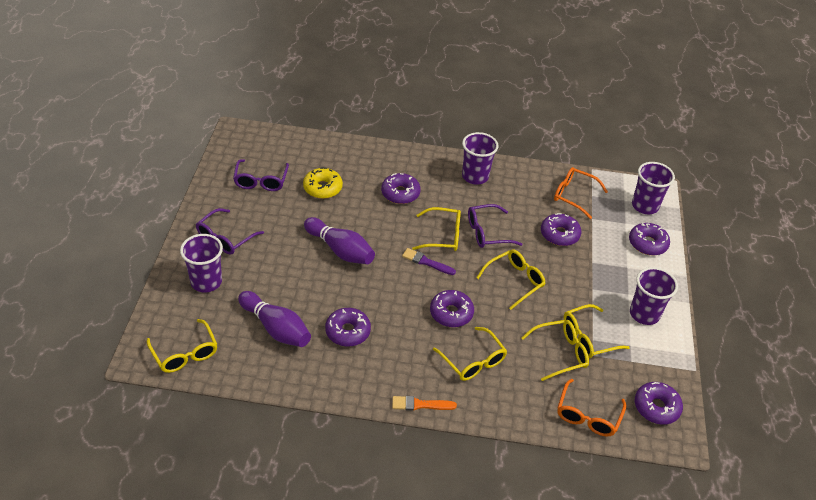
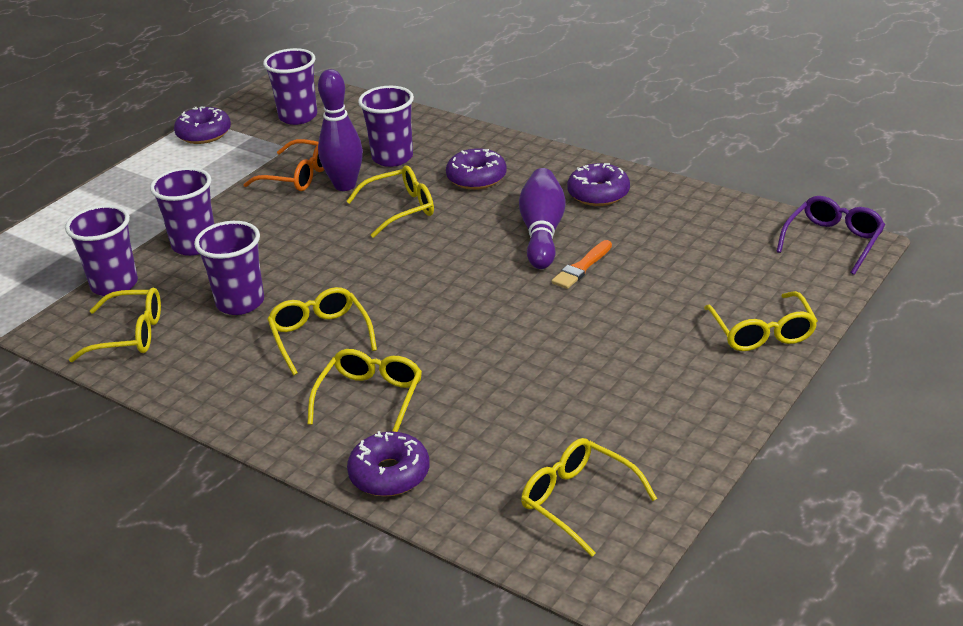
orange glasses: [554,167,608,219] [558,379,626,437] = 2 -> [243,139,324,191] = 1
purple brush: [402,248,456,275] = 1 -> none = 0
purple cup: [180,234,223,292] [462,132,498,185] [630,267,678,325] [632,162,675,214] = 4 -> [65,205,138,296] [150,167,214,256] [194,221,264,315] [263,48,317,125] [358,86,414,167] = 5
purple donut: [325,308,371,346] [381,173,421,204] [430,290,474,327] [541,213,581,246] [629,223,670,256] [635,382,683,425] = 6 -> [174,107,231,144] [347,431,430,496] [446,148,507,190] [567,163,630,206] = 4
purple glasses: [196,208,264,255] [233,159,289,191] [468,204,523,248] = 3 -> [776,196,885,275] = 1
yellow donut: [303,167,343,199] = 1 -> none = 0

